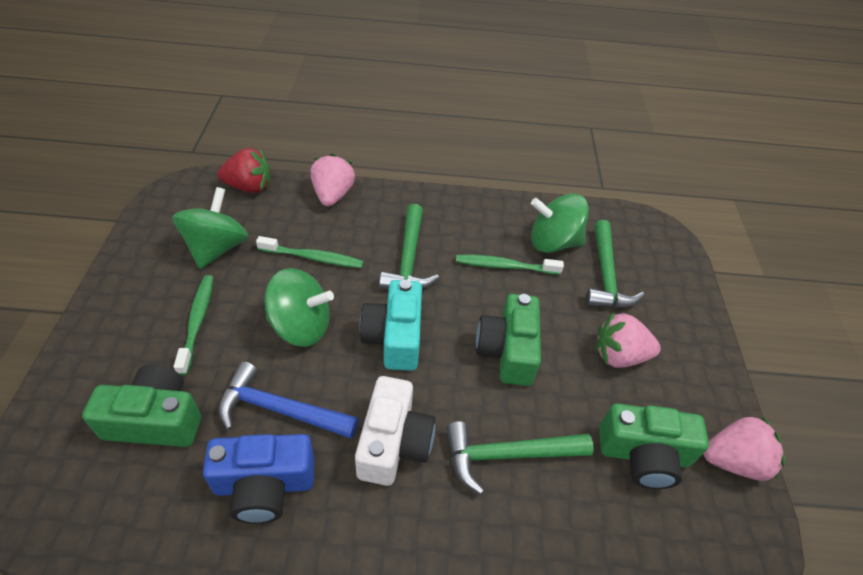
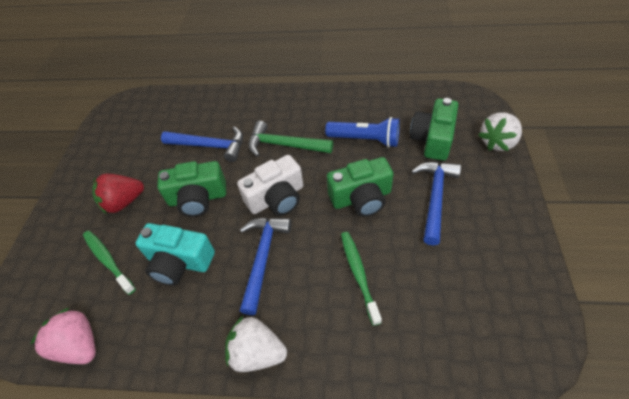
blue camera: [203,434,315,524] = 1 -> none = 0
blue flashlight: none = 0 -> [325,117,400,148] = 1
blue hammer: [218,362,359,439] = 1 -> [161,126,243,162] [240,218,291,315] [411,162,461,245] = 3
green hammer: [379,204,439,289] [446,421,594,494] [586,220,644,308] = 3 -> [249,121,333,157] = 1
green spinning top: [172,187,248,269] [264,268,334,347] [531,193,589,253] = 3 -> none = 0
green toothbrush: [173,275,213,375] [256,236,364,268] [456,255,564,275] = 3 -> [83,231,136,295] [341,232,382,326] = 2
pink strawberry: [310,153,355,206] [595,312,661,368] [703,416,785,481] = 3 -> [30,308,96,364] = 1
white strawberry: none = 0 -> [225,316,287,372] [478,113,522,151] = 2

